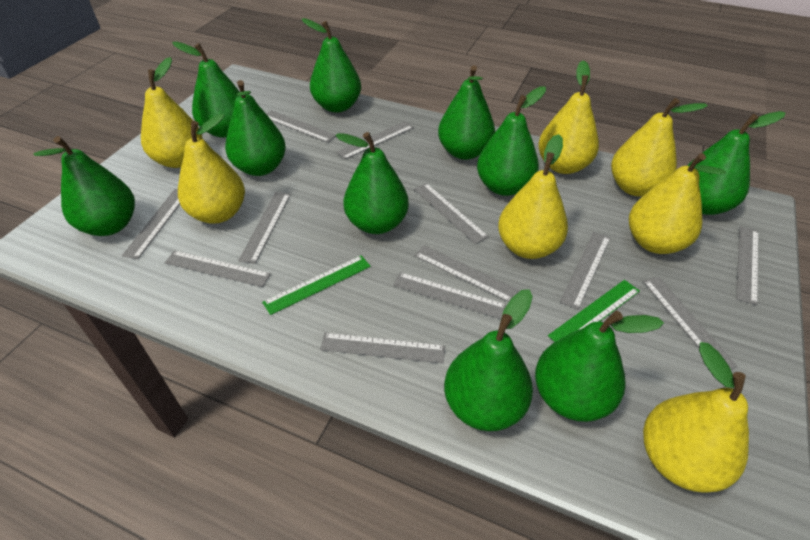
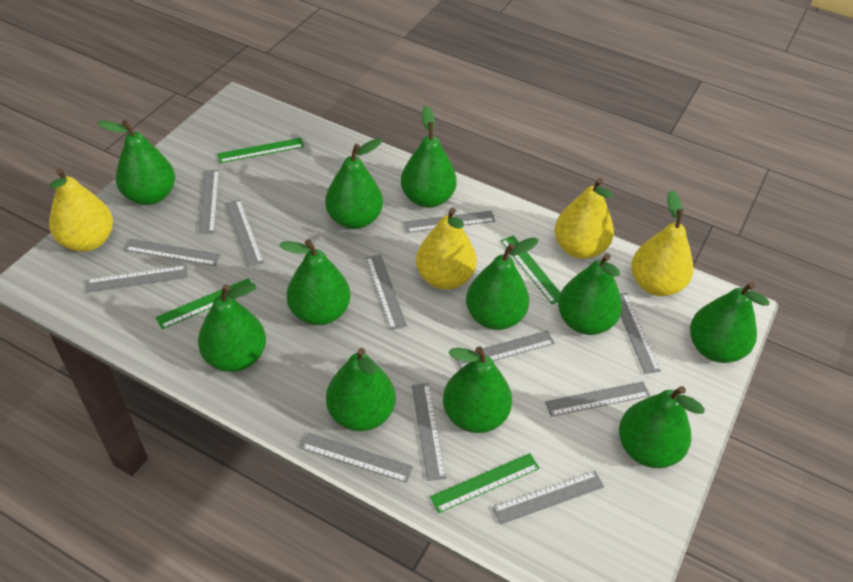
green pear: [33,136,135,236] [172,41,240,138] [225,80,286,176] [302,18,361,113] [335,132,409,234] [438,65,495,160] [444,289,533,431] [477,86,546,196] [535,311,664,422] [687,111,786,215] = 10 -> [97,120,175,205] [198,283,266,372] [279,239,350,325] [325,138,383,229] [326,348,395,431] [401,106,457,208] [443,347,512,433] [466,237,539,330] [558,253,622,335] [619,386,705,468] [690,282,770,363] = 11
green ruler: [262,255,371,315] [548,280,640,342] = 2 -> [156,278,255,329] [217,138,304,163] [430,453,540,513] [501,235,560,304] = 4
yellow pear: [141,57,203,168] [178,114,245,224] [498,134,568,259] [538,60,599,174] [611,98,708,196] [629,153,726,254] [643,342,749,493] = 7 -> [49,168,113,252] [416,208,477,290] [554,178,614,259] [631,190,693,296] = 4

